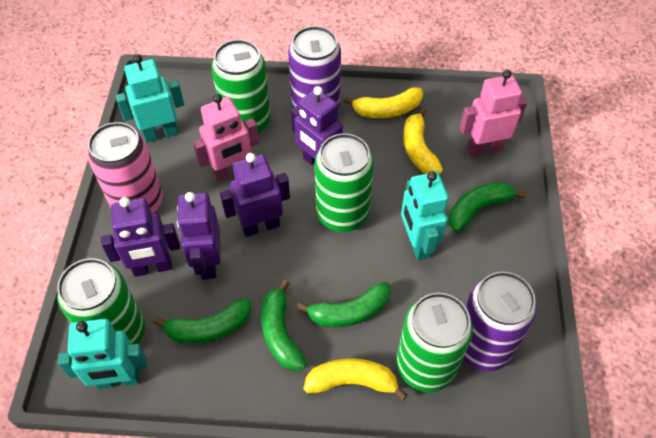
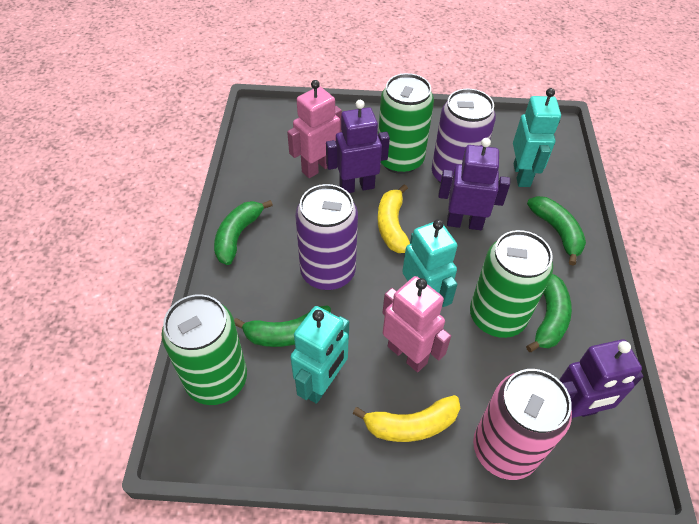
green can: [57,258,145,344] [211,40,271,133] [315,133,374,232] [396,293,473,392] = 4 -> [161,294,247,405] [378,73,434,174] [470,230,553,338] = 3
purple robot: [101,197,180,277] [177,192,221,280] [220,153,290,237] [291,86,343,165] = 4 -> [326,100,390,193] [438,138,510,230] [559,339,643,419] = 3
yellow banana: [304,358,407,401] [344,87,423,118] [403,107,443,174] = 3 -> [353,395,460,442] [378,184,410,253] = 2

